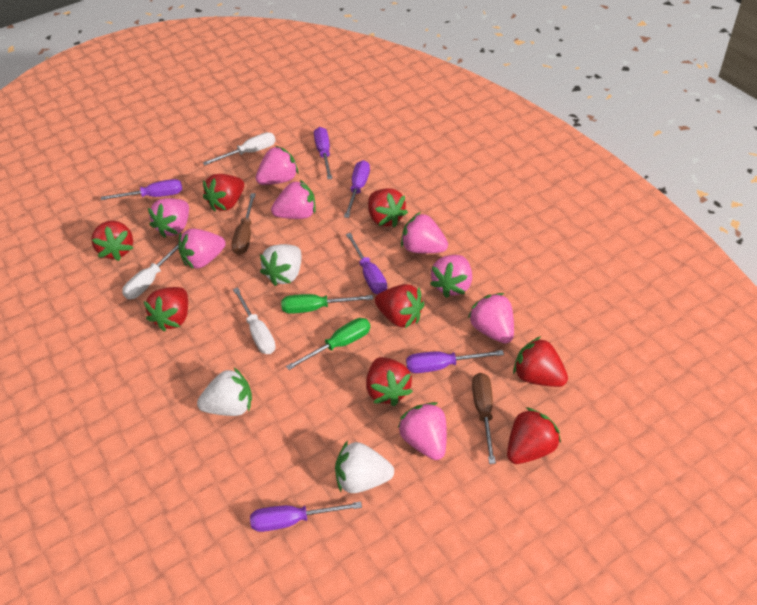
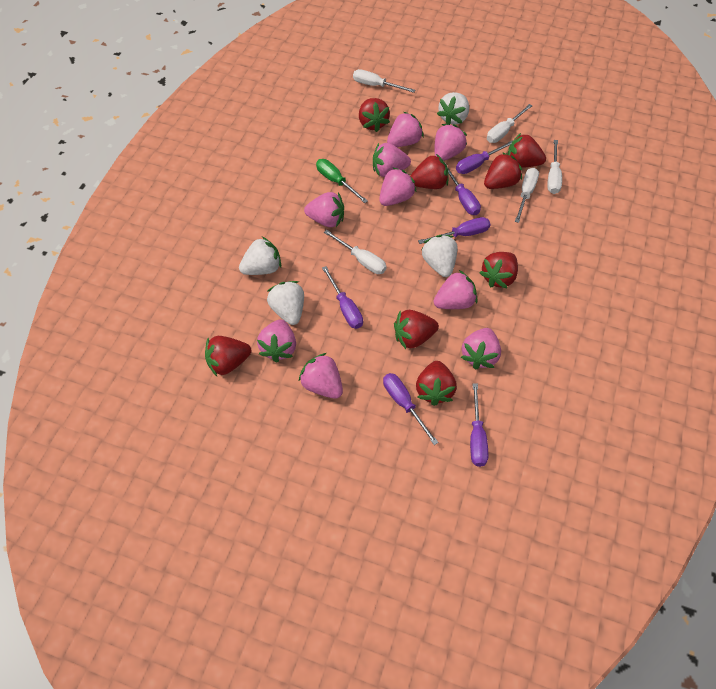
brown screwdriver: [232,193,256,255] [472,373,496,464] = 2 -> none = 0
green screwdriver: [281,294,373,314] [286,318,370,370] = 2 -> [316,159,368,203] = 1
pink strawberry: [148,198,189,238] [178,228,226,269] [256,146,298,185] [271,180,316,219] [398,402,447,460] [401,212,448,253] [430,255,472,298] [468,293,514,344] = 8 -> [257,319,296,363] [299,353,343,399] [304,192,344,227] [373,143,411,177] [379,167,416,206] [387,112,424,147] [434,270,477,309] [435,124,467,161] [461,328,501,370] = 9
white screwdriver: [122,243,179,299] [203,132,276,165] [233,287,276,354] = 3 -> [324,230,387,274] [353,69,415,93] [487,104,532,143] [515,168,539,223] [547,140,562,194] = 5
white strawberry: [197,368,252,416] [260,244,301,286] [335,441,394,493] = 3 -> [239,237,281,275] [267,281,304,325] [421,235,458,277] [437,92,469,125] = 4

